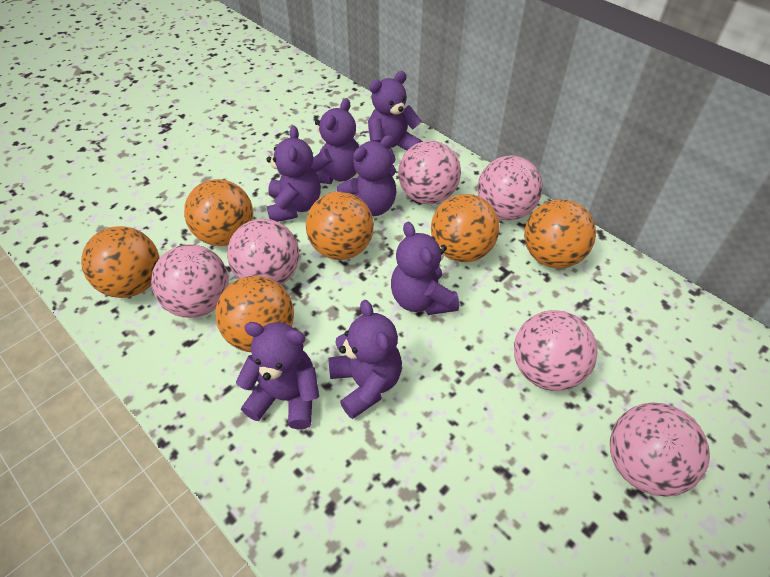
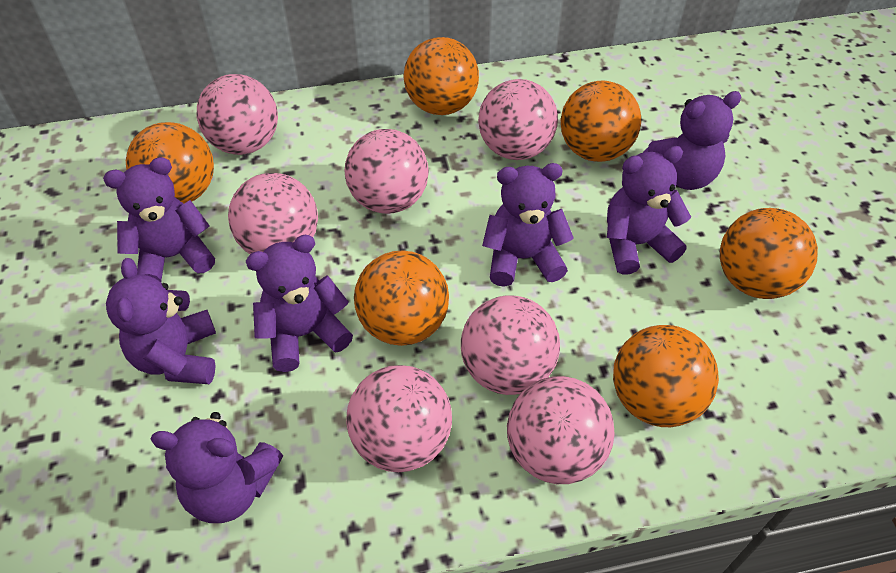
pink ball: [151,244,229,318] [227,219,299,285] [398,141,461,204] [477,155,543,221] [514,310,598,391] [610,403,710,496] = 6 -> [196,74,278,155] [228,173,318,254] [345,129,429,214] [346,365,452,472] [461,295,560,395] [478,79,558,160] [507,376,615,484] = 7

